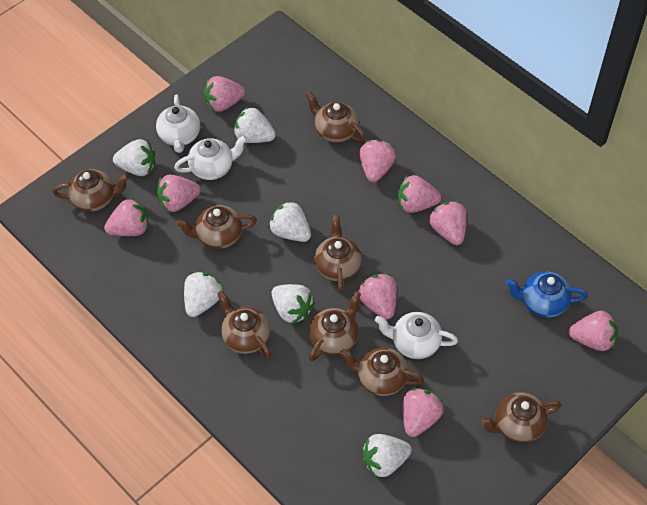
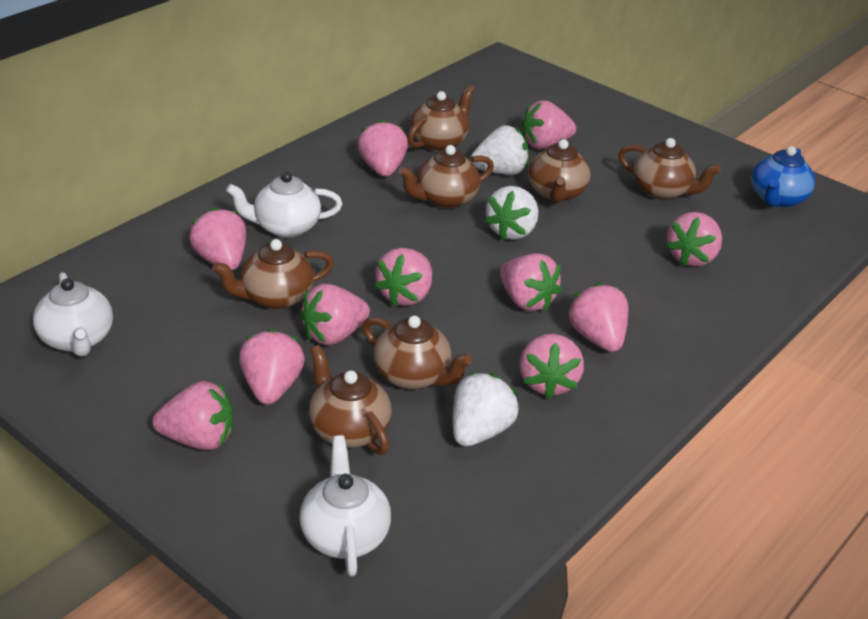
brown teapot: [53,169,129,212] [176,205,257,249] [217,291,271,359] [305,91,366,143] [309,291,361,361] [314,215,362,292] [340,347,424,396] [480,392,561,443] = 8 -> [212,239,334,309] [309,345,392,455] [362,316,472,389] [398,145,494,209] [407,85,475,151] [528,139,591,203] [619,138,721,200] = 7
pink strawberry: [104,198,148,236] [157,175,201,212] [204,76,245,112] [358,273,397,319] [359,139,396,182] [398,175,441,213] [403,388,444,437] [429,201,467,245] [568,311,618,351] = 9 -> [153,381,233,450] [189,207,246,271] [239,329,305,405] [299,284,370,345] [358,119,408,177] [374,248,432,306] [500,253,562,311] [520,334,584,399] [521,100,576,149] [568,283,628,352] [665,212,722,267] = 11
white strawberry: [113,139,155,176] [184,271,224,317] [234,106,276,143] [268,200,311,242] [271,284,315,325] [362,434,412,478] = 6 -> [453,372,519,446] [470,125,529,175] [484,186,538,240] = 3

